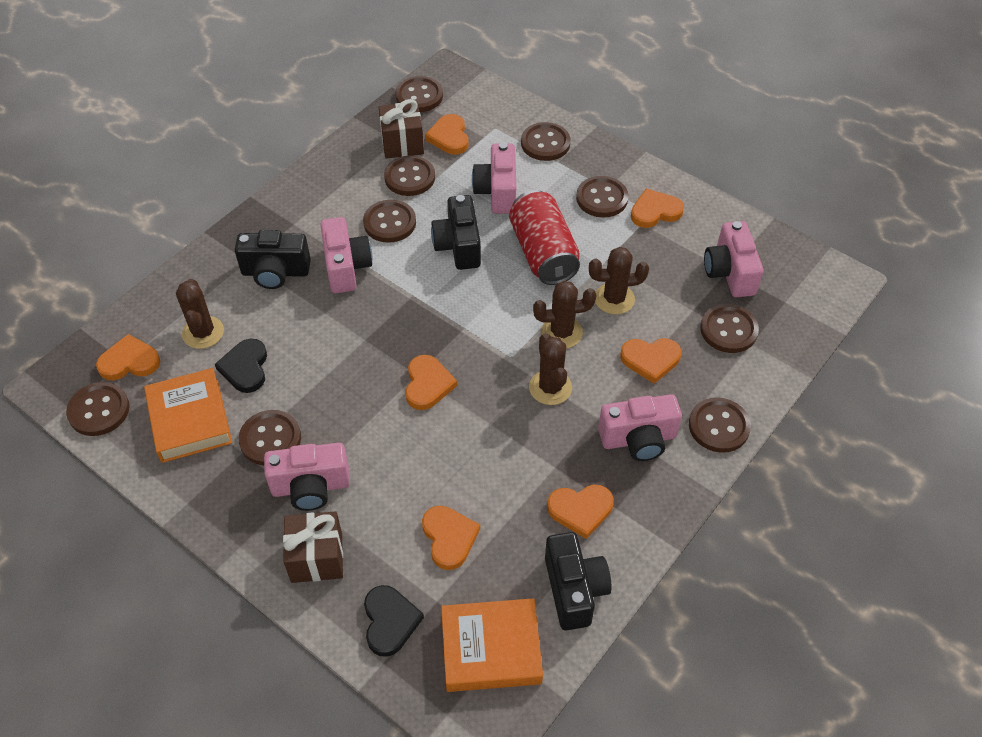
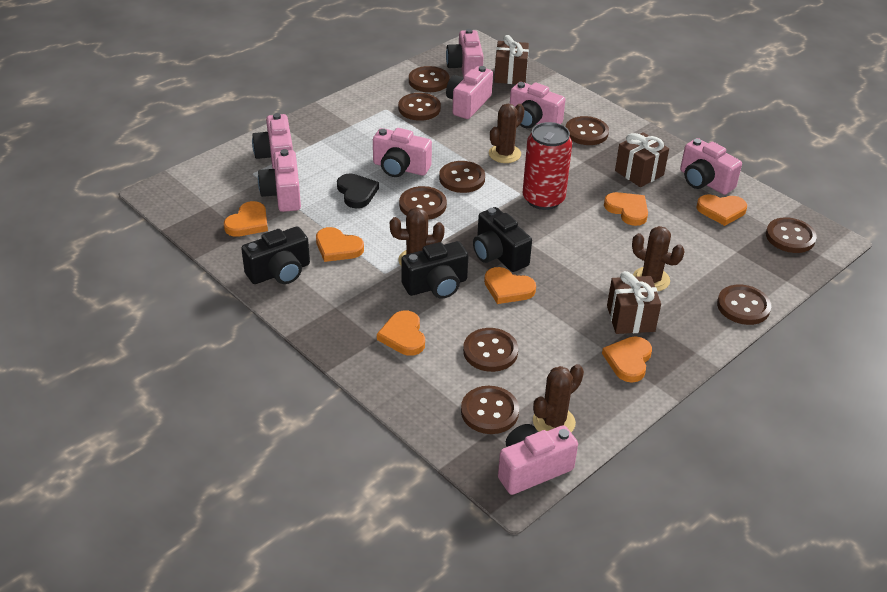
black heart: [215,339,267,393] [364,585,424,657] = 2 -> [337,173,379,208] = 1
brown gift: [283,511,343,583] [379,99,424,159] = 2 -> [494,35,529,84] [607,271,661,334] [615,132,669,187] = 3
orange book: [144,368,232,463] [441,598,543,692] = 2 -> none = 0
pink camera: [264,443,350,511] [320,217,372,293] [472,142,516,214] [598,394,682,461] [704,221,764,297] = 5 -> [252,113,293,169] [258,149,301,212] [373,128,432,177] [446,29,484,77] [446,66,493,119] [498,424,578,495] [510,82,565,128] [680,138,742,195] = 8

